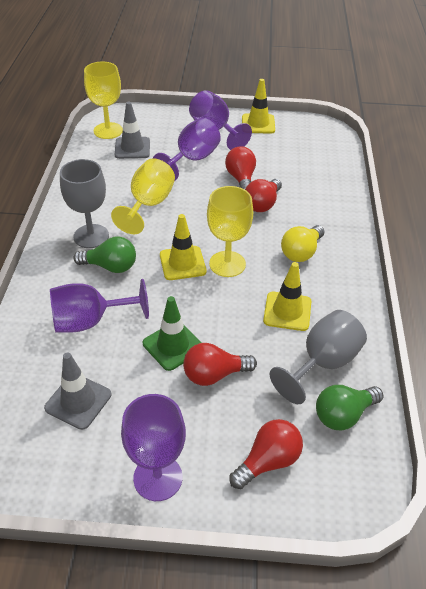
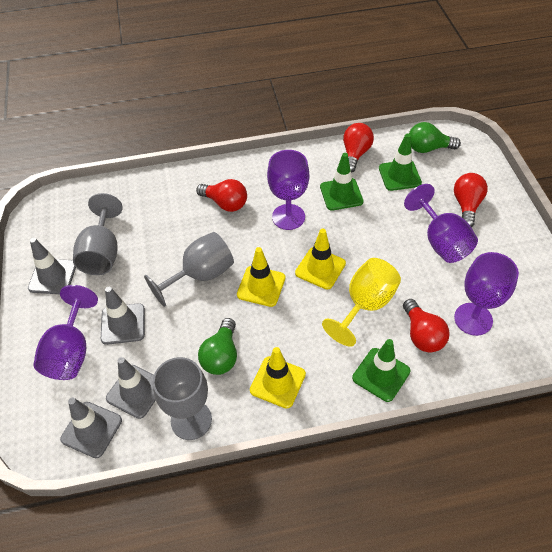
green traffic cone: [143,296,202,371] = 1 -> [320,153,363,211] [352,339,411,402] [379,134,422,191] = 3
grey goblet: [60,159,109,248] [269,310,367,404] = 2 -> [73,193,123,275] [144,232,234,307] [153,357,212,440] = 3
grey traffic cone: [44,352,111,430] [115,102,150,159] = 2 -> [28,238,76,294] [60,398,122,458] [101,287,145,345] [106,357,156,419] = 4
yellow goblet: [84,62,123,139] [111,159,175,234] [207,186,253,277] = 3 -> [322,258,401,347] = 1
yellow light bulb: [281,225,325,262] = 1 -> none = 0

